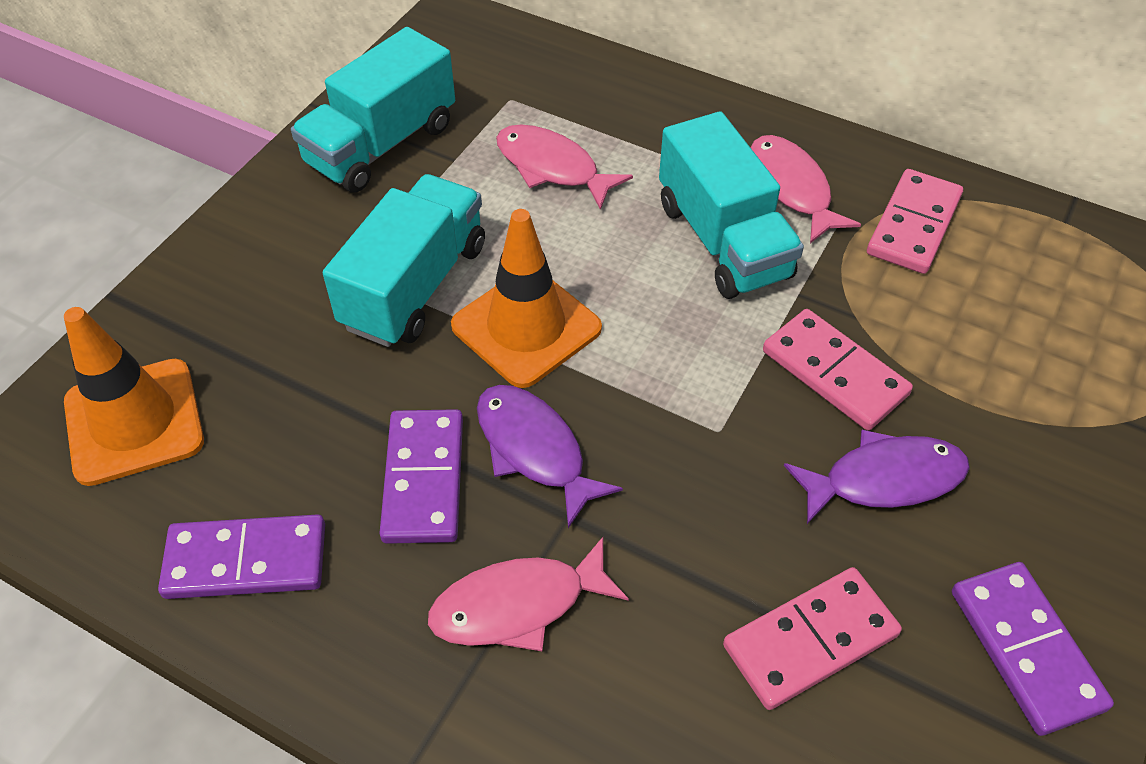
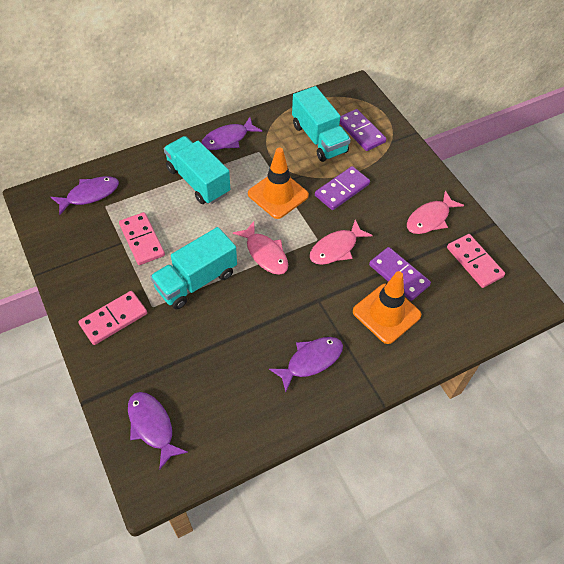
purple fish: [477,385,623,528] [784,430,970,524] = 2 -> [51,176,119,215] [128,392,188,470] [201,117,262,150] [269,337,343,392] = 4

